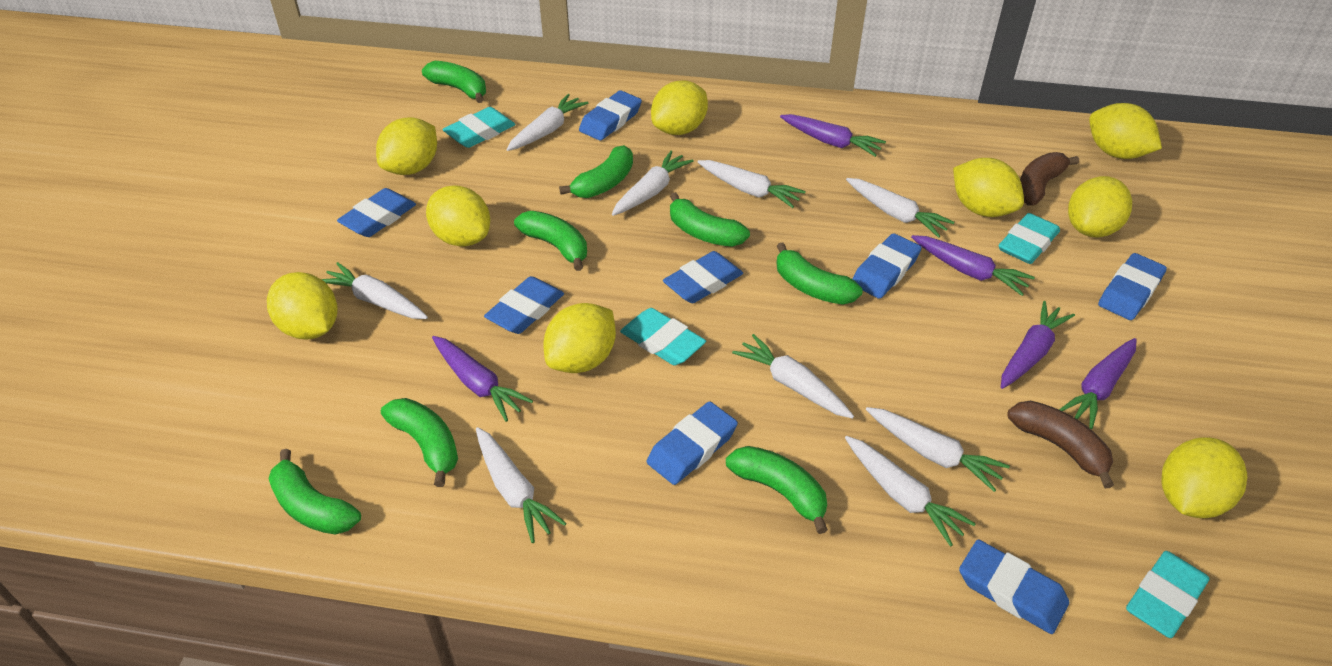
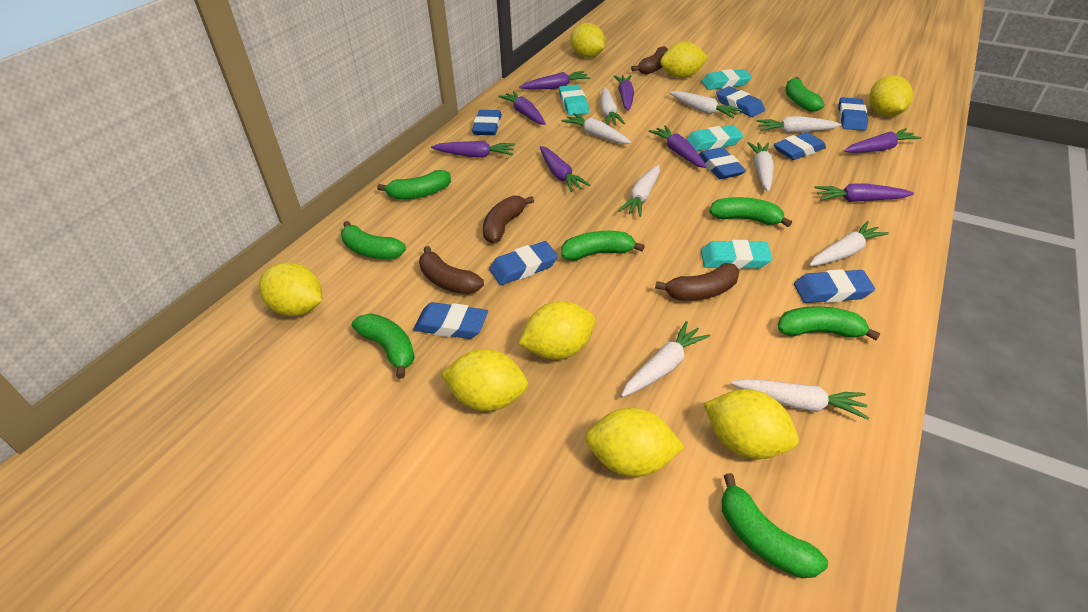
brown banana: [1007,401,1114,488] [1020,152,1079,205] = 2 -> [419,246,484,294] [483,196,534,243] [631,46,668,75] [655,263,739,301] = 4
purple carrot: [432,336,533,422] [780,114,886,157] [911,235,1035,296] [1001,301,1075,389] [1059,338,1137,429] = 5 -> [431,141,515,158] [498,91,546,125] [519,71,590,89] [540,146,590,192] [614,75,634,111] [649,126,706,168] [815,184,914,202] [844,129,921,153] = 8
yellow lemon: [267,272,338,340] [376,117,437,175] [426,185,490,247] [544,303,616,373] [651,81,708,135] [953,158,1024,217] [1068,176,1132,238] [1089,103,1162,159] [1161,437,1247,518] = 9 -> [259,262,322,316] [441,349,528,411] [518,301,595,360] [571,23,605,58] [585,408,684,477] [660,42,708,78] [703,389,799,459] [869,75,913,117] = 8

